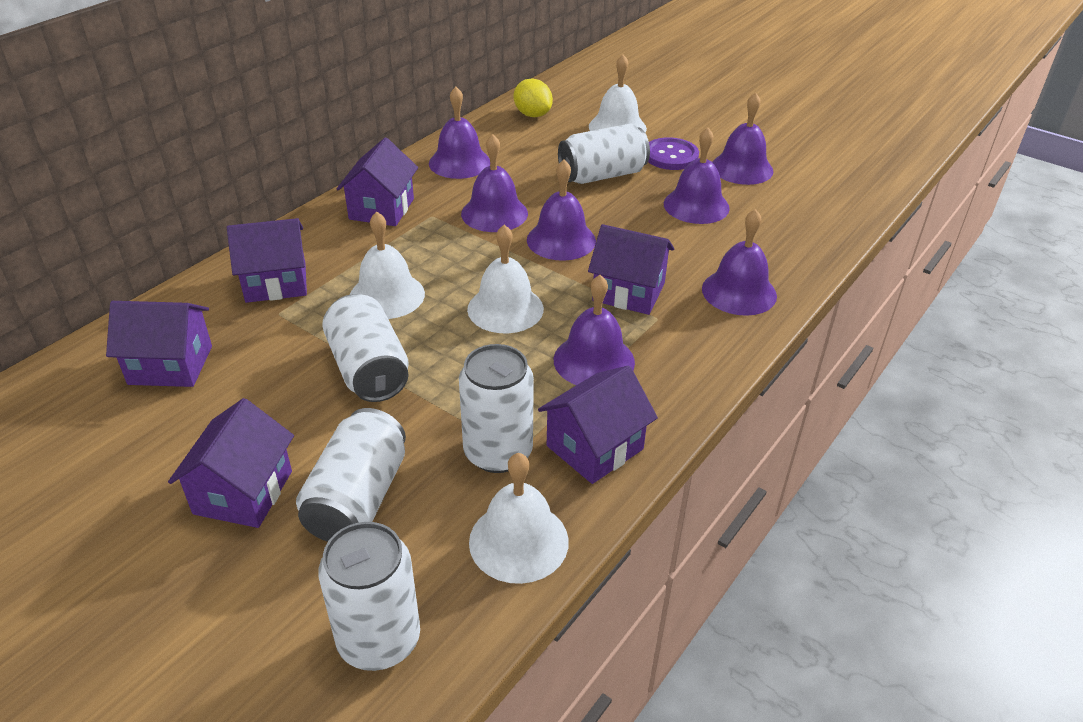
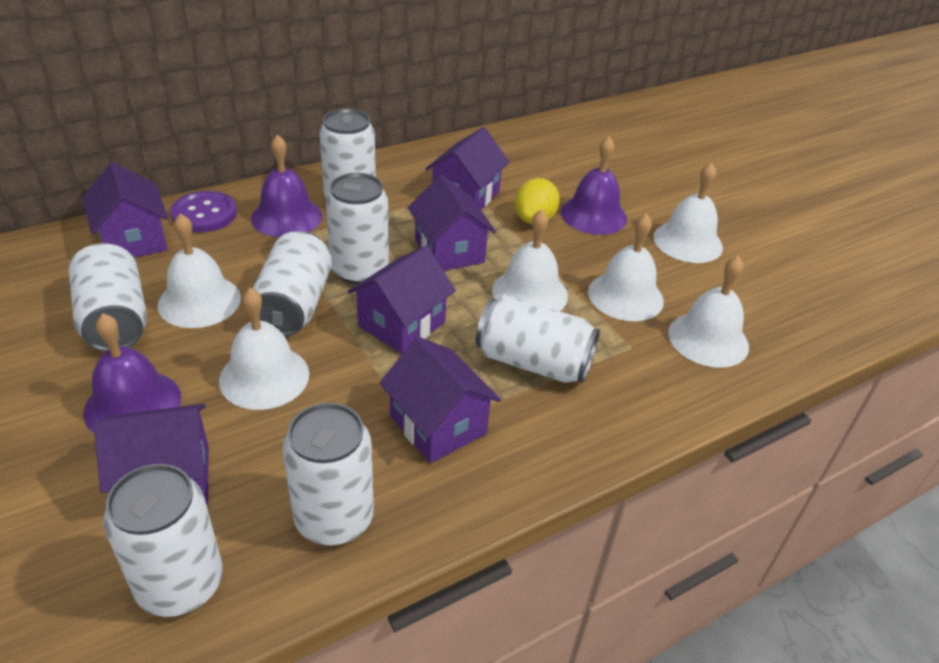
purple bell: [429,87,490,179] [461,134,528,232] [527,160,596,261] [554,275,635,385] [664,127,730,224] [702,209,777,316] [712,93,773,185] = 7 -> [83,313,181,434] [251,134,322,237] [561,137,627,235] = 3
white bell: [350,212,425,319] [467,225,544,333] [469,453,569,584] [589,54,647,133] = 4 -> [157,214,241,328] [219,288,309,410] [492,209,568,311] [588,213,664,321] [653,163,723,263] [668,256,749,368] = 6
white can: [296,408,406,542] [318,522,420,671] [322,294,409,402] [459,344,534,473] [558,124,650,184] = 5 -> [69,243,147,352] [103,464,223,617] [252,231,332,336] [283,403,374,545] [319,109,376,198] [326,173,389,285] [476,295,600,383] = 7

